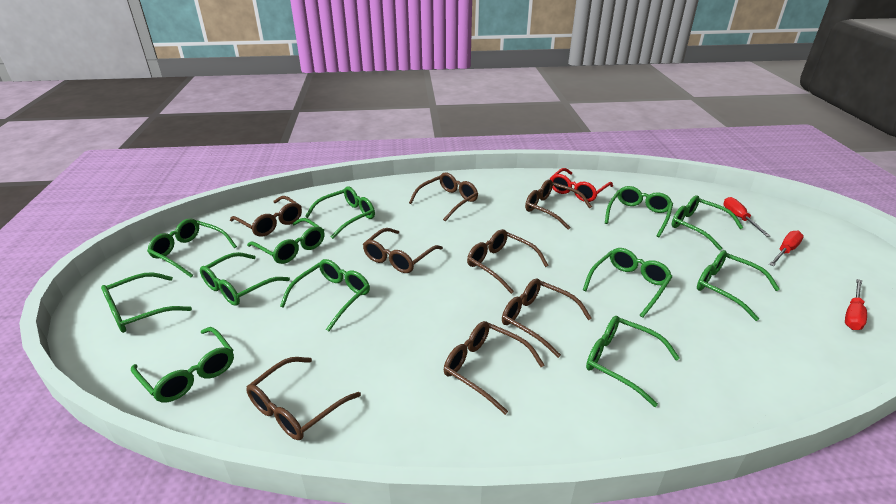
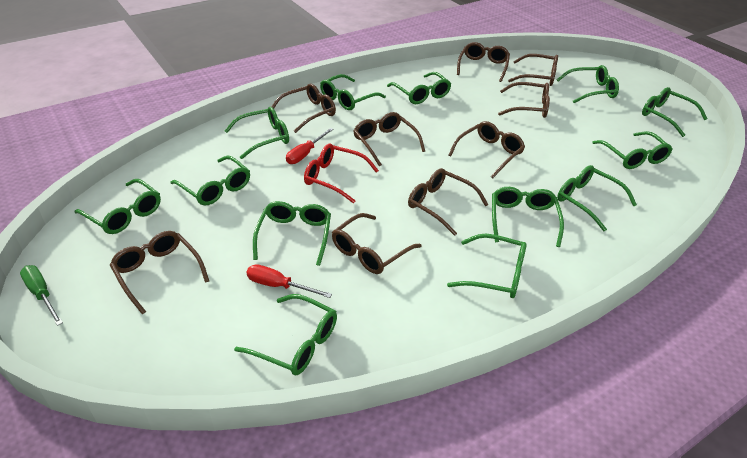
brown glasses: [230,196,302,237] [246,357,361,440] [363,228,443,273] [409,172,478,221] [444,321,544,415] [467,229,549,294] [502,278,592,358] [525,179,592,230] = 8 -> [110,231,209,314] [272,83,336,133] [332,213,421,274] [353,112,425,166] [408,168,488,236] [448,121,525,178] [457,42,510,82] [498,82,550,118] [508,54,558,86] = 9
green glasses: [101,273,192,333] [131,327,234,402] [147,218,237,277] [200,252,290,306] [247,218,325,264] [280,259,370,331] [305,187,375,239] [583,248,672,318] [586,316,680,407] [605,186,673,237] [672,195,743,250] [697,250,780,321] = 12 -> [75,179,161,234] [171,156,250,205] [225,107,289,159] [234,294,337,375] [253,201,331,266] [320,74,386,110] [387,72,451,104] [447,234,527,298] [492,187,564,247] [557,65,619,103] [557,165,637,232] [592,131,673,169] [642,87,708,137] = 13
green screwdriver: none = 0 -> [20,265,63,326] = 1
red screwdriver: [724,197,770,237] [769,231,804,266] [845,279,867,330] = 3 -> [246,264,332,298] [286,128,333,164] = 2

